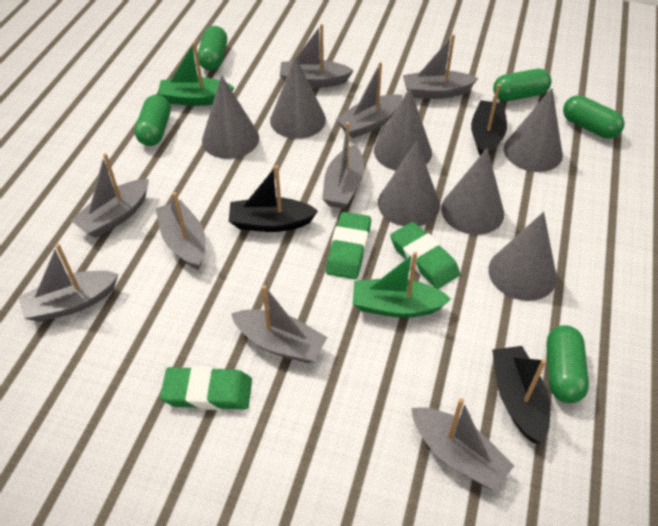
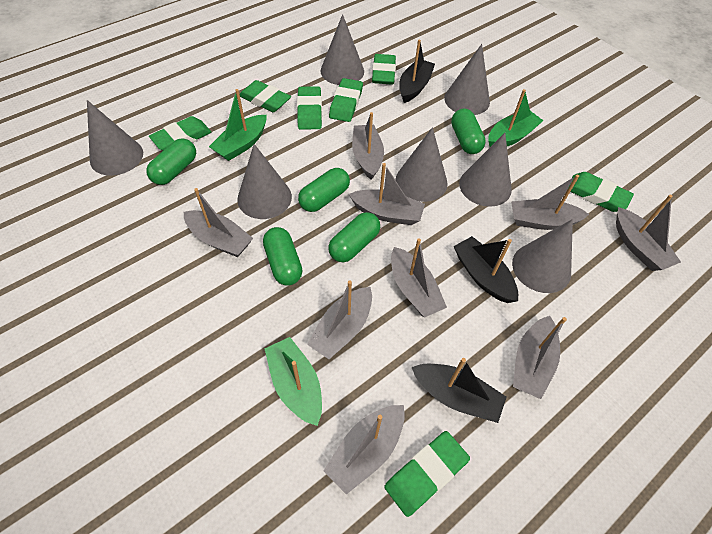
green boat: [157,41,234,106] [352,252,451,318] = 2 -> [209,89,266,161] [265,337,322,426] [489,89,543,147] = 3
green eraser: [160,366,252,410] [326,212,371,279] [390,222,460,289] = 3 -> [149,116,212,150] [240,80,291,112] [297,86,322,130] [329,78,363,122] [372,54,396,85] [384,431,470,517] [567,172,634,212] = 7

